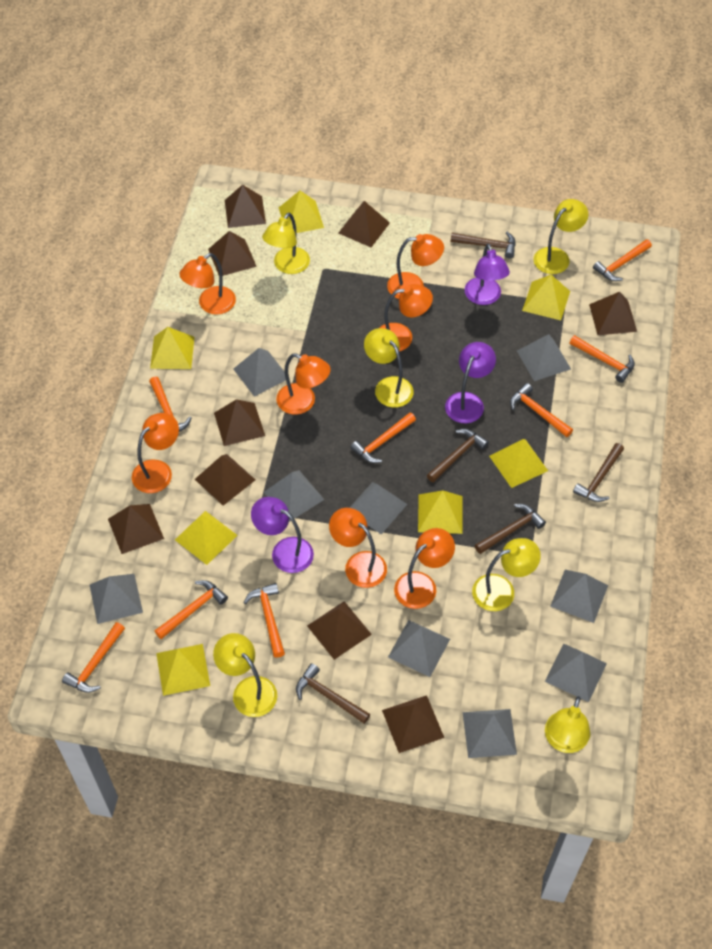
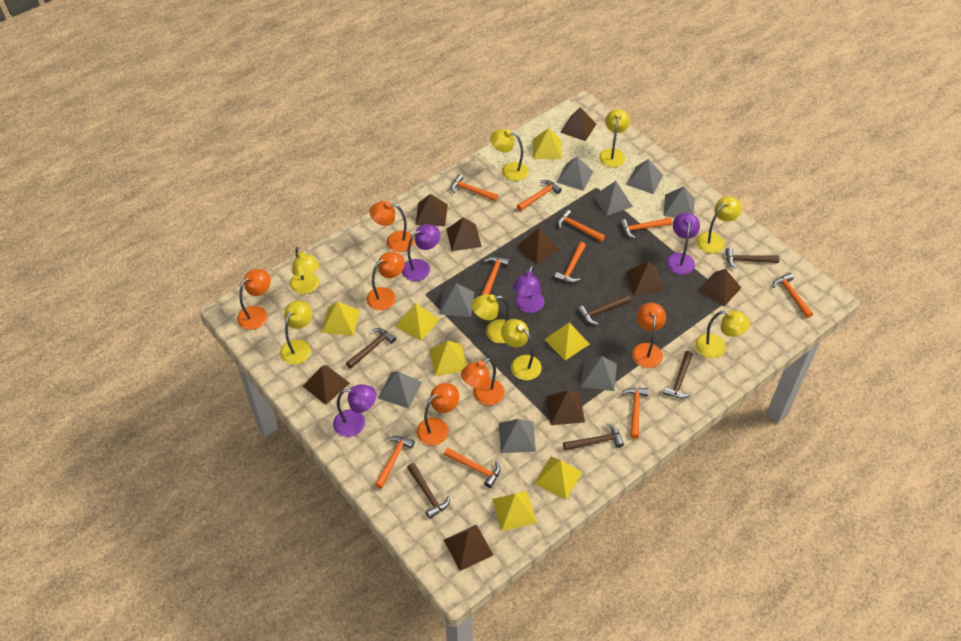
brown hammer: [296,663,370,724] [427,429,489,483] [451,232,516,259] [475,504,546,554] [573,443,624,502] = 5 -> [346,328,396,369] [407,463,450,519] [563,423,624,451] [578,294,631,325] [663,351,693,398] [725,248,780,269] = 6
grey pyramid: [90,574,143,624] [233,348,286,397] [264,470,324,522] [350,482,407,534] [388,620,450,677] [463,709,517,758] [517,334,571,381] [545,643,607,702] [550,570,608,623] = 9 -> [378,371,422,409] [439,283,474,317] [499,419,536,453] [556,156,593,191] [581,356,617,391] [593,181,633,216] [626,159,663,194] [664,186,695,217] = 8
orange hammer: [62,622,125,693] [149,377,191,432] [155,580,228,639] [244,583,285,658] [350,413,416,463] [510,383,573,437] [569,335,635,383] [593,239,652,281] = 8 -> [375,436,415,489] [444,448,501,488] [451,174,498,201] [481,256,510,295] [517,180,562,211] [554,242,586,283] [557,209,605,242] [620,218,672,239] [621,387,649,439] [773,273,813,318] = 10
orange lamp: [132,413,179,493] [179,253,236,315] [276,353,331,415] [329,508,387,588] [380,284,433,351] [387,234,444,299] [394,528,455,609] = 7 -> [237,269,271,330] [366,252,405,310] [370,201,415,252] [417,383,459,446] [461,358,505,405] [632,302,666,368] = 6
purple lamp: [251,497,314,573] [445,342,496,423] [464,244,510,305] = 3 -> [333,384,377,437] [402,224,441,281] [513,266,544,313] [666,212,700,275] = 4
yellow lamp: [213,633,277,717] [262,213,310,274] [364,328,414,408] [472,538,541,611] [533,199,588,274] [545,696,591,753] = 6 -> [280,301,312,365] [290,247,320,294] [471,294,510,344] [490,129,529,181] [501,319,542,380] [599,109,631,167] [695,310,750,358] [696,196,742,254] = 8

